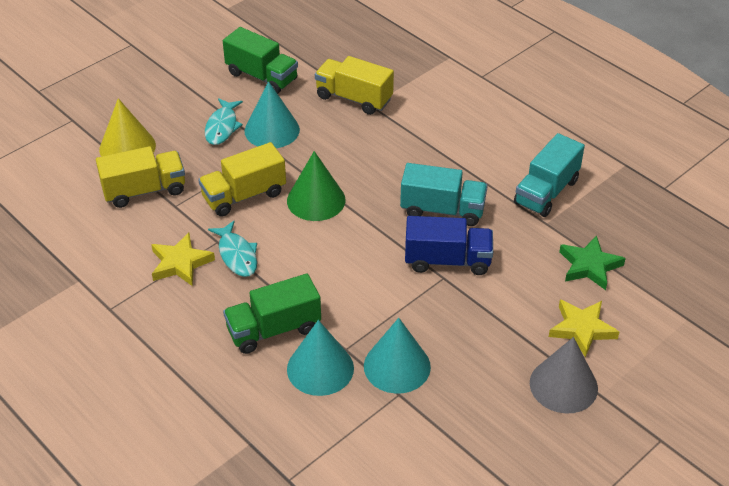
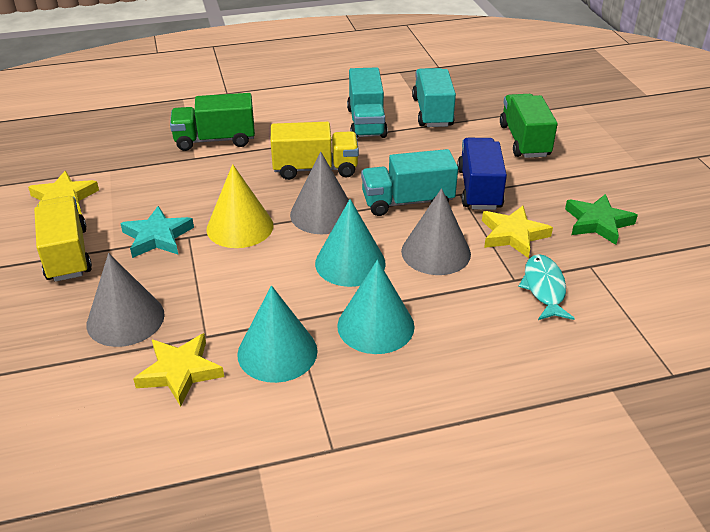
green cone: [287,151,346,221] = 1 -> none = 0
grey cone: [530,337,598,414] = 1 -> [86,253,165,347] [290,152,349,234] [401,188,471,275] = 3
turquoise fish: [205,98,243,145] [208,220,257,277] = 2 -> [518,254,575,320] = 1
turquoise star: none = 0 -> [120,206,194,258] = 1
turquoise truck: [400,163,488,226] [514,133,585,217] = 2 -> [347,67,388,138] [361,149,458,216] [412,68,456,127] = 3
yellow star: [151,232,215,286] [549,299,619,358] = 2 -> [28,171,99,214] [133,333,224,407] [482,206,553,258] = 3
yellow truck: [96,146,185,208] [198,142,286,217] [315,56,394,115] = 3 -> [34,196,92,282] [271,122,359,180] = 2

